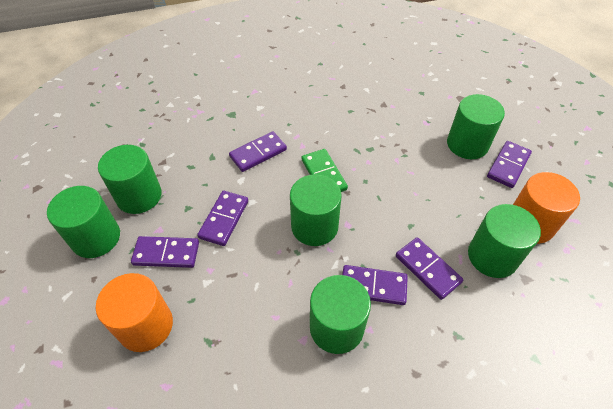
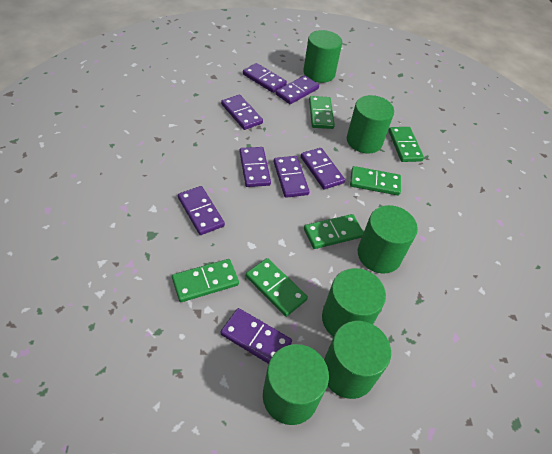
green domino: [302,149,348,192] = 1 -> [172,259,239,302] [246,258,308,317] [304,214,364,249] [309,96,335,129] [350,166,401,195] [389,127,424,162] = 6
orange cylinder: [96,273,173,352] [513,172,580,244] = 2 -> none = 0
purple domino: [131,236,199,268] [197,191,248,246] [229,131,287,172] [342,265,408,305] [396,237,463,300] [487,141,532,188] = 6 -> [178,186,225,235] [221,95,263,130] [221,308,292,364] [239,147,271,187] [243,63,287,93] [273,156,310,198] [276,75,319,104] [301,148,345,189] = 8

